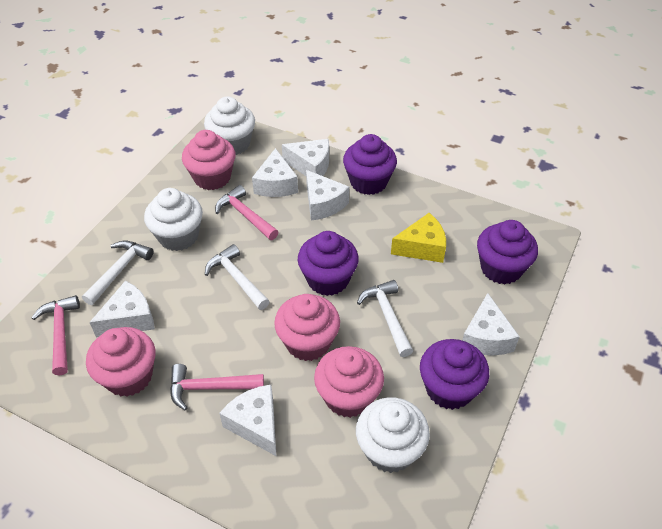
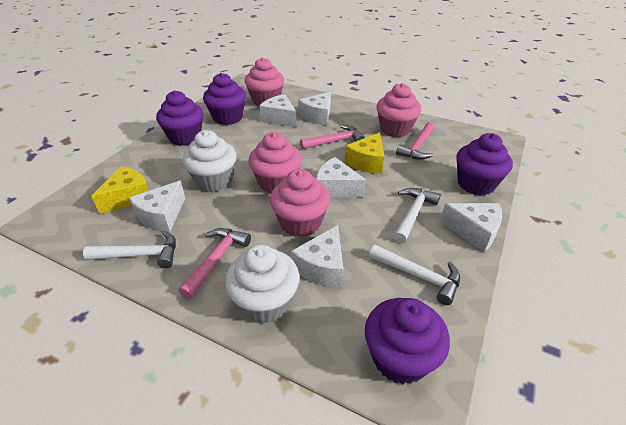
white cupcake: [144,188,203,251] [204,96,255,155] [356,397,430,473] = 3 -> [182,130,237,192] [225,245,299,324] = 2
yellow cheese: [391,213,446,263] = 1 -> [91,166,149,214] [344,132,384,174] = 2

